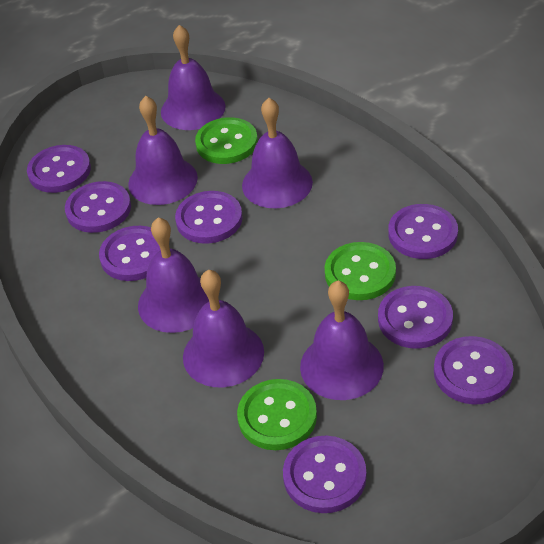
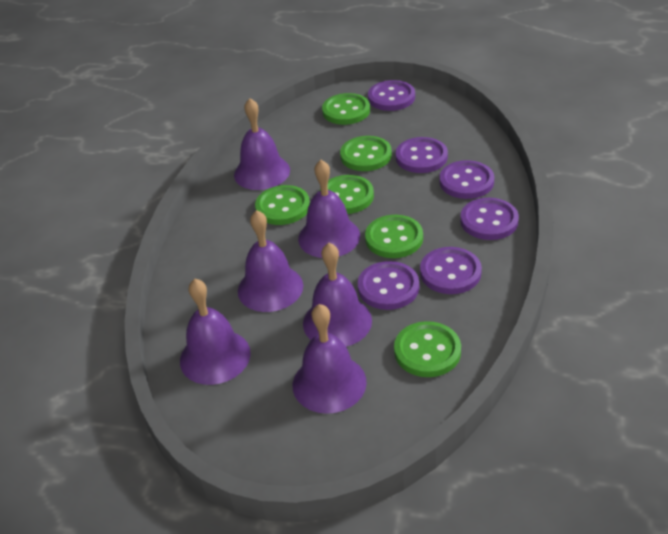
green button: [195,117,258,164] [237,379,317,450] [325,242,396,300] = 3 -> [255,185,310,225] [320,175,374,214] [322,93,370,125] [340,136,392,171] [365,215,423,258] [394,321,461,377] = 6
purple button: [27,145,91,193] [65,181,131,233] [99,226,161,281] [175,191,242,244] [283,436,367,513] [378,286,453,349] [388,204,458,259] [434,336,514,404] = 8 -> [358,261,419,310] [368,80,415,111] [395,137,448,173] [420,247,482,294] [439,160,494,199] [460,198,519,240] = 6

